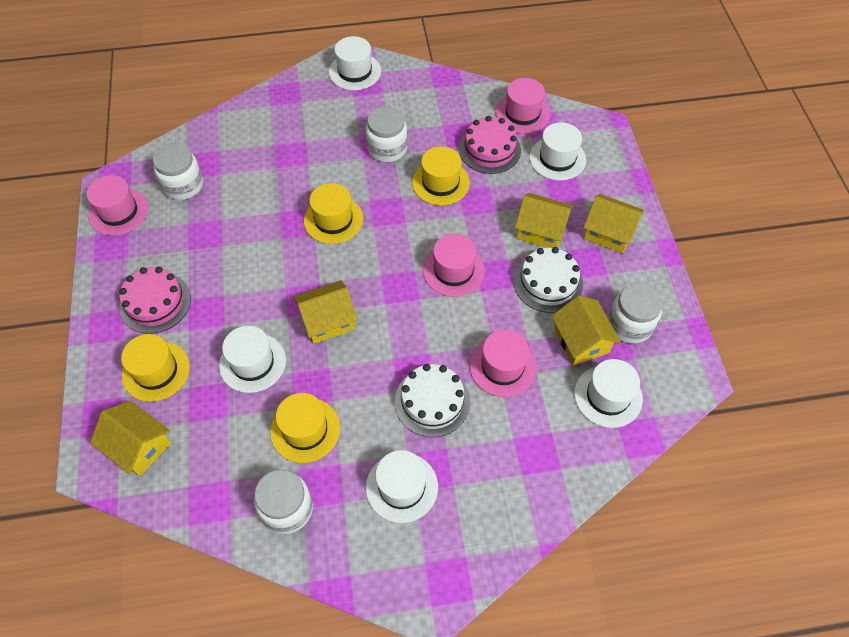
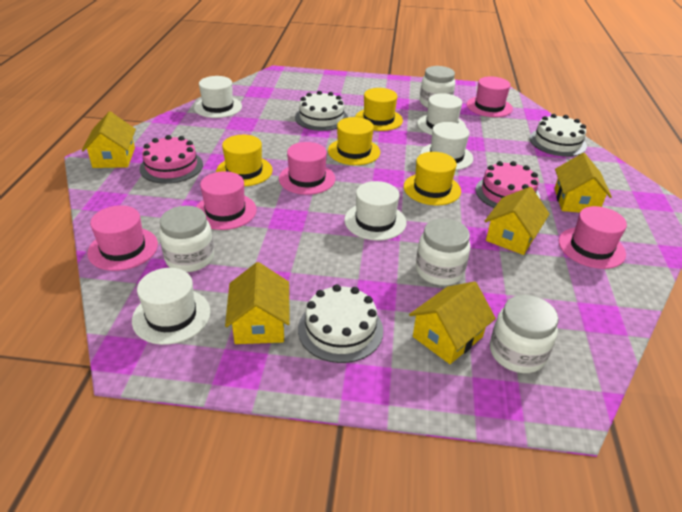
pink hat: [86,175,149,236] [423,234,485,297] [470,330,536,397] [495,78,550,134] = 4 -> [87,205,158,271] [196,171,257,230] [279,142,336,195] [467,76,513,117] [559,206,627,269] = 5
white cake: [395,364,470,437] [514,247,583,313] = 2 -> [295,91,348,131] [298,284,383,363] [529,114,587,157] = 3

